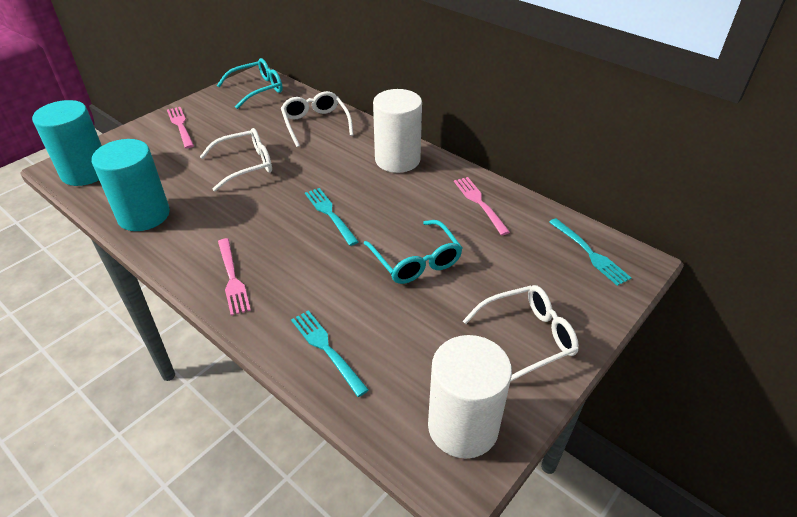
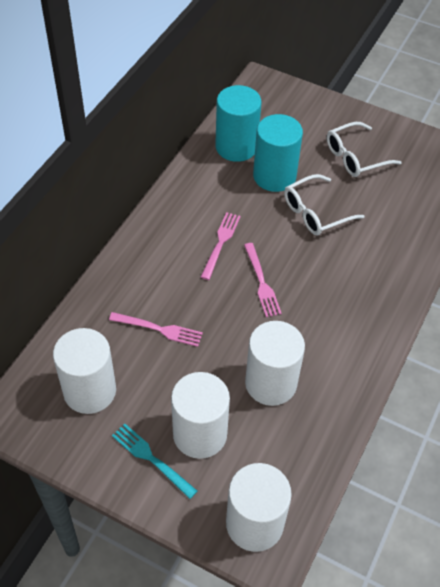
turquoise fork: [291,310,369,397] [305,188,359,246] [549,218,631,286] = 3 -> [112,423,197,499] = 1
turquoise glasses: [217,58,283,109] [364,220,462,284] = 2 -> none = 0
white cylinder: [373,89,422,173] [428,335,512,459] = 2 -> [53,328,116,414] [171,372,230,459] [226,463,292,552] [245,321,305,406] = 4
white glasses: [200,128,272,191] [281,91,353,147] [463,285,579,382] = 3 -> [284,174,364,235] [327,122,402,177] = 2

